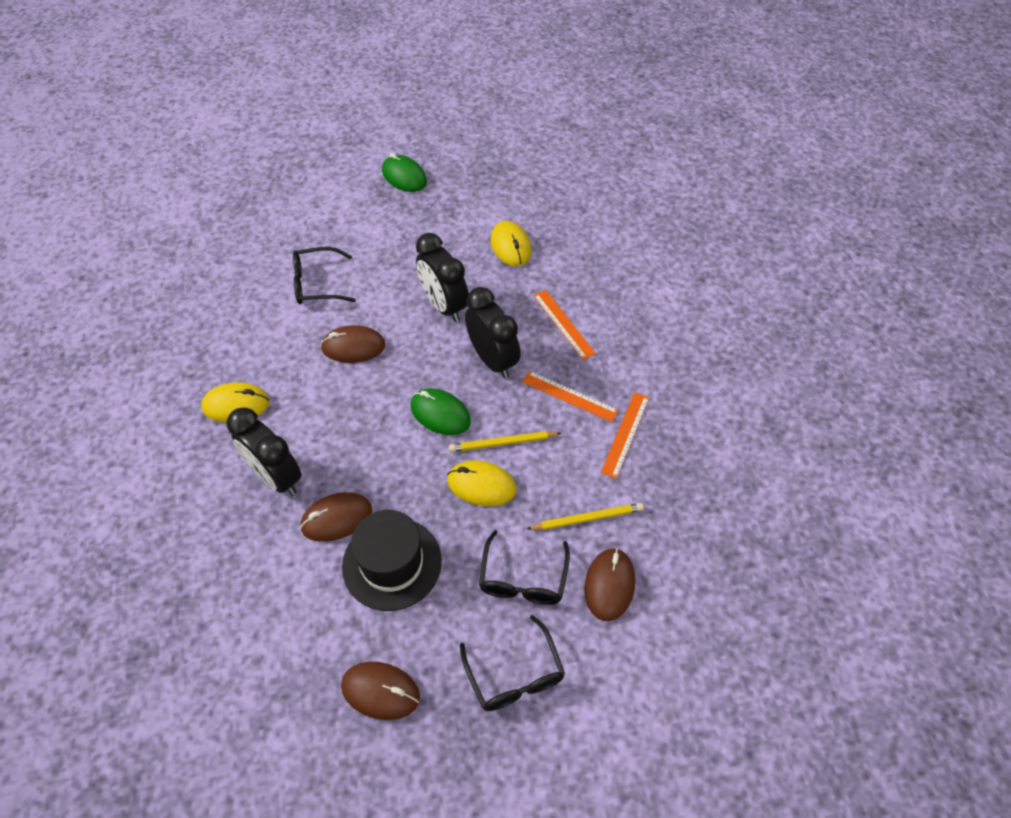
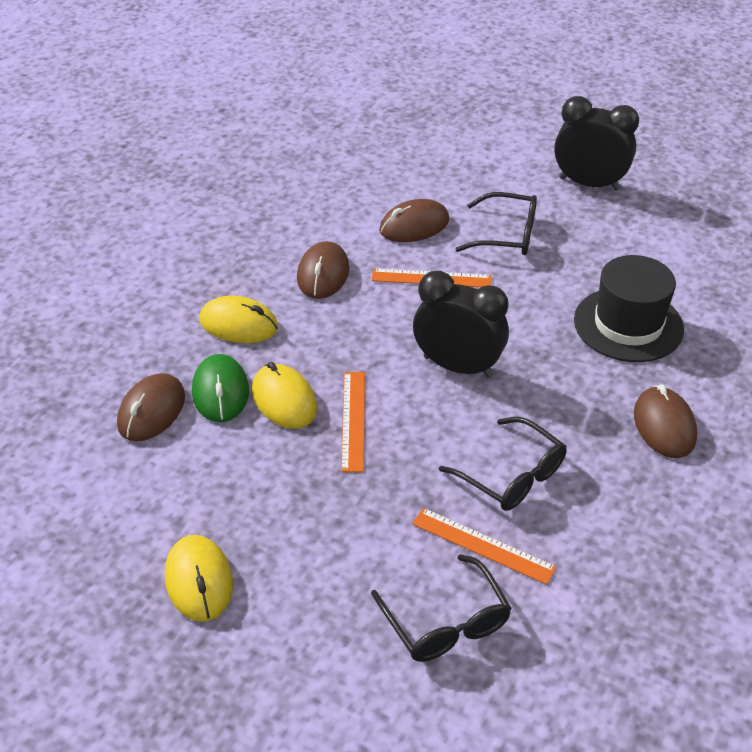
black clock: [227,407,302,495] [416,233,469,322] [465,287,521,378] = 3 -> [413,271,509,378] [554,96,639,191] = 2
green mouse: [382,153,427,192] [411,388,471,435] = 2 -> [192,354,249,422] = 1
yellow pencil: [449,431,561,452] [527,503,644,530] = 2 -> none = 0

